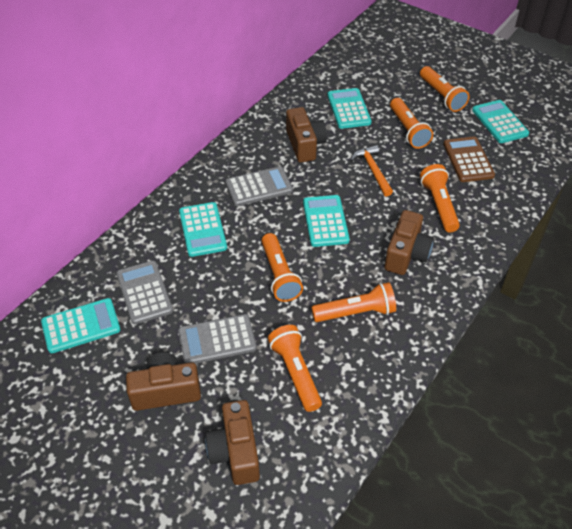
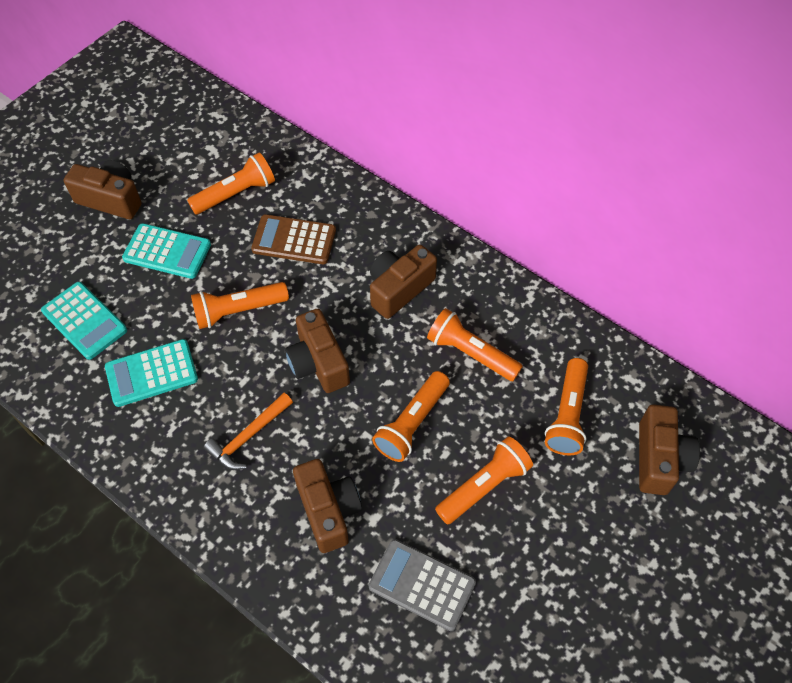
brown camera: [126,353,201,411] [205,400,260,485] [286,107,327,163] [384,210,434,275] = 4 -> [64,160,142,219] [285,309,350,393] [293,459,362,553] [370,245,437,319] [639,404,700,495] = 5
grey calculator: [117,261,173,324] [178,314,257,364] [225,166,293,206] = 3 -> [369,539,476,631] = 1
turquoise calculator: [41,298,121,353] [179,202,227,257] [303,195,350,247] [327,88,372,129] [472,100,529,143] = 5 -> [41,282,127,360] [105,339,198,407] [122,223,211,279] = 3

